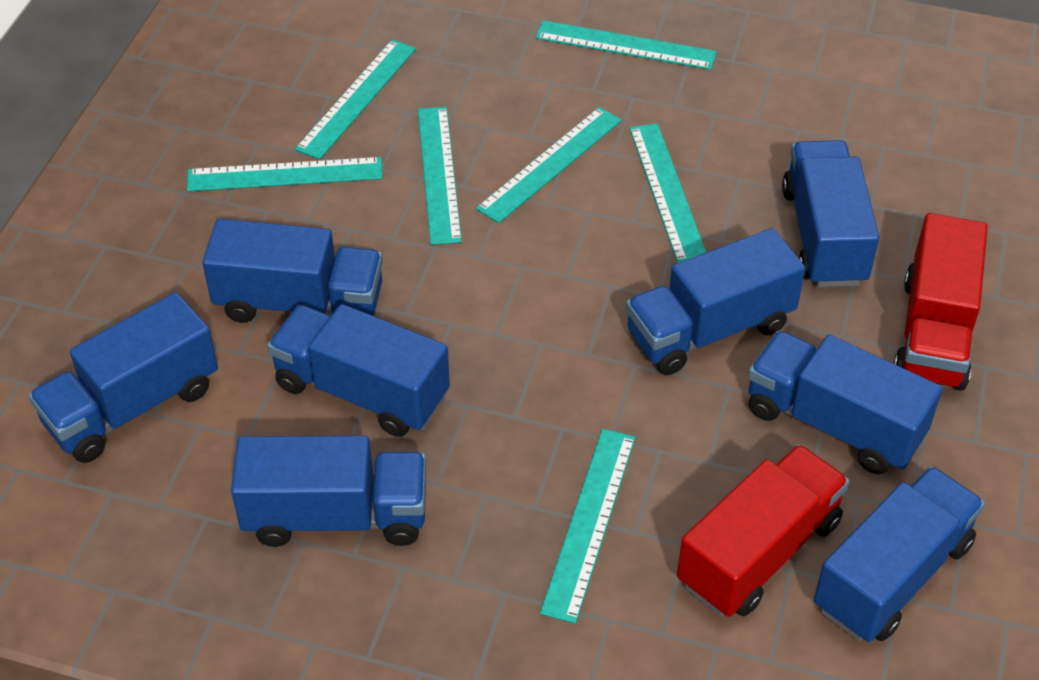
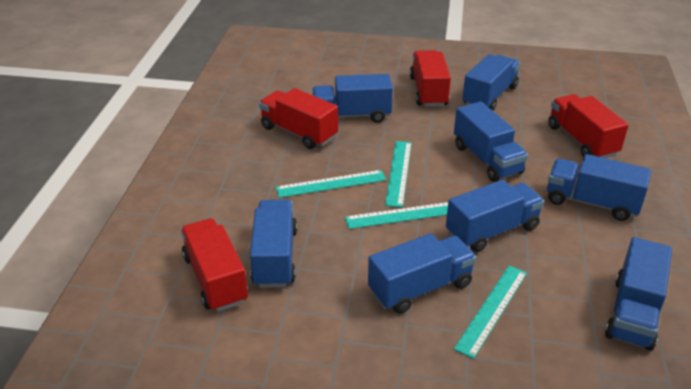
red truck: [677,444,849,617] [894,213,988,391] = 2 -> [181,218,248,312] [259,88,338,149] [410,50,451,107] [548,94,629,158] = 4
turquoise ruler: [187,157,383,191] [295,40,416,160] [418,107,462,245] [476,107,622,223] [535,20,717,70] [540,429,636,624] [629,123,706,263] = 7 -> [275,170,386,198] [345,202,448,229] [385,141,412,207] [454,266,527,359] = 4

